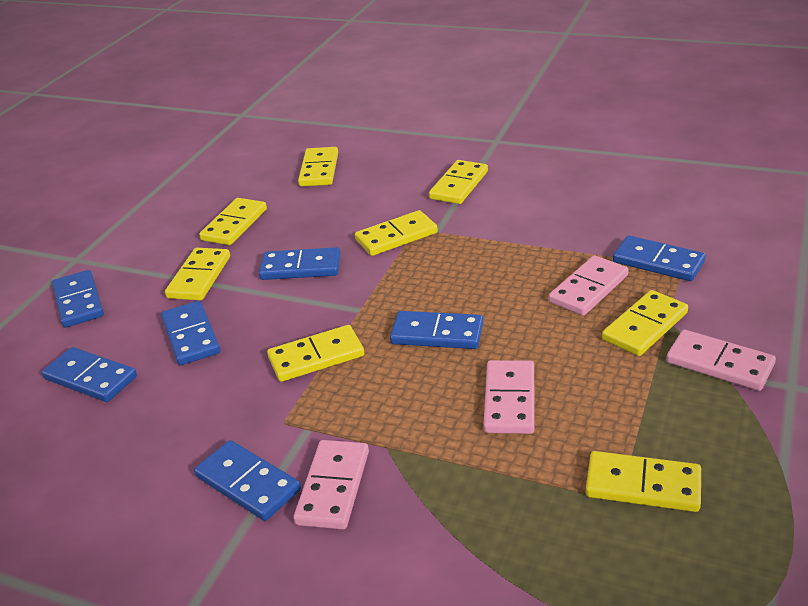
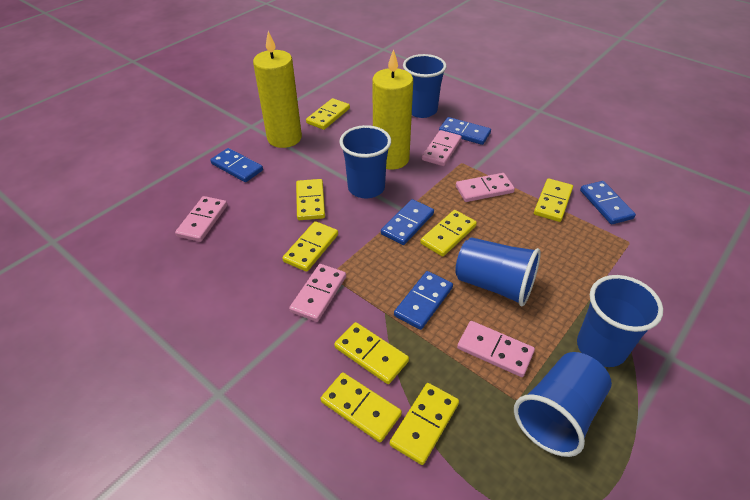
blue cup: none = 0 -> [339,125,391,198] [403,54,447,118] [455,237,541,306] [514,352,612,457] [577,275,663,367] = 5
blue domino: [42,347,137,402] [52,270,104,328] [161,301,221,365] [194,440,301,521] [259,247,341,280] [390,311,483,349] [613,235,706,281] = 7 -> [210,148,263,182] [381,199,434,245] [394,271,453,330] [439,117,491,145] [580,181,636,224] = 5
pink domino: [293,440,369,529] [483,360,534,434] [549,255,629,316] [666,330,776,391] = 4 -> [175,196,227,242] [289,264,346,322] [422,130,462,166] [456,173,515,202] [457,321,535,377] = 5
yellow candle: none = 0 -> [253,31,302,148] [372,49,413,170] = 2

